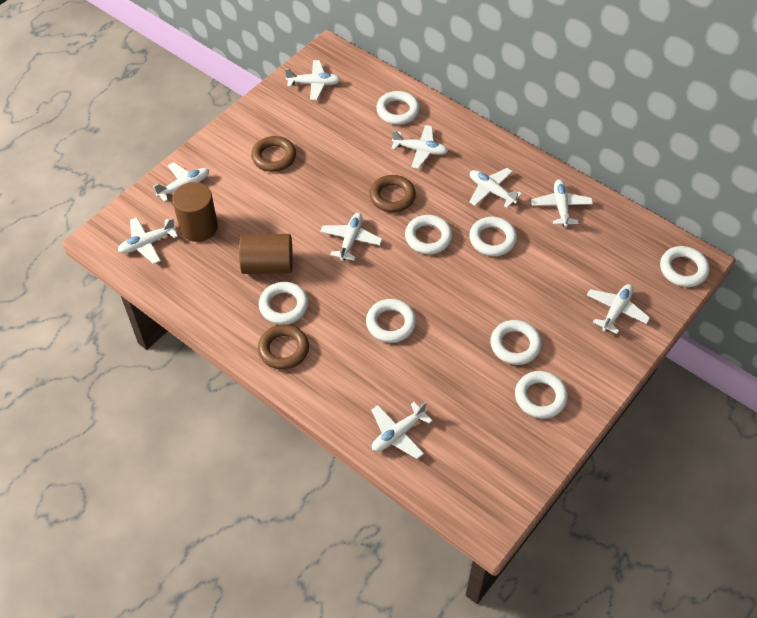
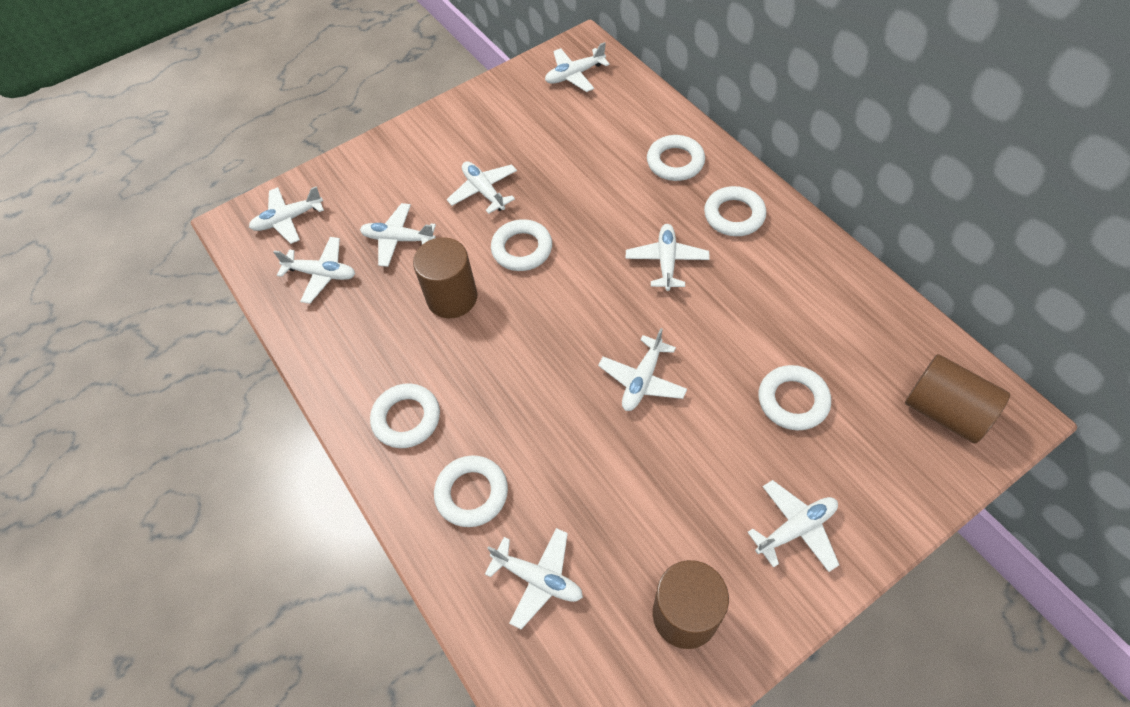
brown cylinder: [172,182,218,242] [239,234,293,274] = 2 -> [413,237,477,318] [653,560,729,649] [905,354,1010,443] = 3
brown ring: [251,136,296,172] [258,324,309,370] [370,175,416,213] = 3 -> none = 0
white ring: [259,282,308,325] [366,299,416,343] [376,91,420,125] [405,215,453,254] [469,217,517,256] [490,320,542,365] [515,371,568,419] [660,246,709,287] = 8 -> [370,383,440,448] [434,455,508,527] [491,219,552,271] [647,135,705,181] [704,186,766,236] [759,365,831,430] = 6

